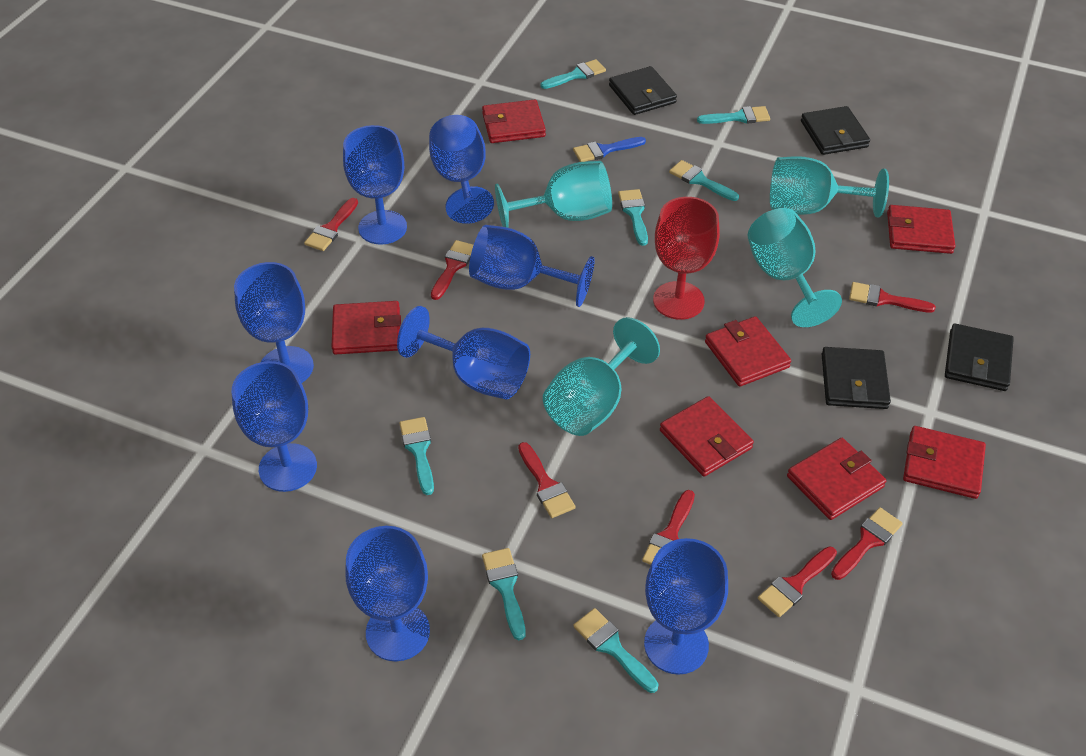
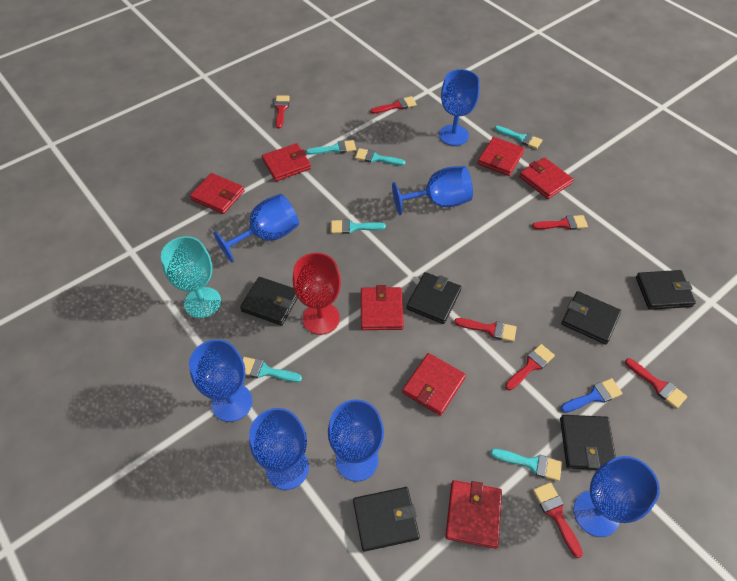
black wallet: [609,66,677,115] [801,106,870,155] [822,347,891,409] [945,323,1014,391] = 4 -> [240,277,298,326] [353,487,420,552] [406,272,462,324] [560,415,616,470] [561,291,621,344] [636,270,696,310] = 6
blue goblet: [232,361,317,492] [234,262,314,383] [343,125,407,245] [345,526,430,661] [397,306,530,400] [429,115,494,224] [469,225,595,307] [644,538,728,675] = 8 -> [189,339,252,422] [213,194,299,263] [249,408,309,490] [328,399,384,482] [392,166,473,215] [439,69,480,146] [573,456,660,537] = 7
turquoise brush: [399,417,434,495] [482,548,525,640] [540,59,606,89] [573,608,658,693] [618,189,648,246] [669,160,739,201] [697,106,770,124] = 7 -> [243,357,302,382] [306,140,356,155] [331,219,386,234] [355,148,405,166] [490,449,562,481] [494,126,542,149] = 6
turquoise goblet: [495,161,612,228] [543,317,660,436] [748,208,842,327] [770,156,889,218] = 4 -> [161,236,221,318] = 1

